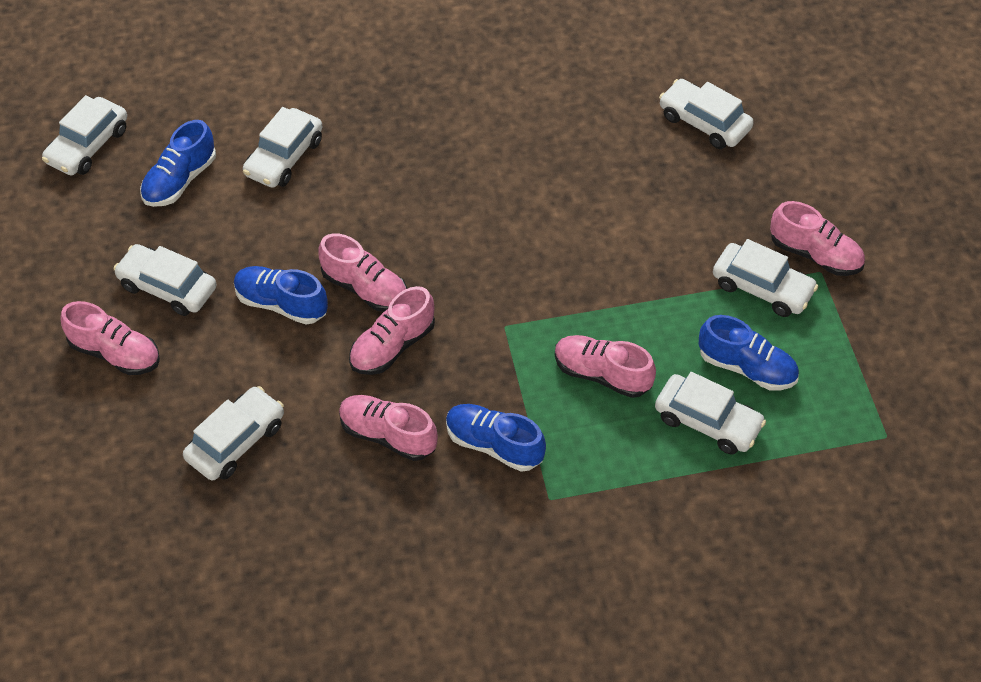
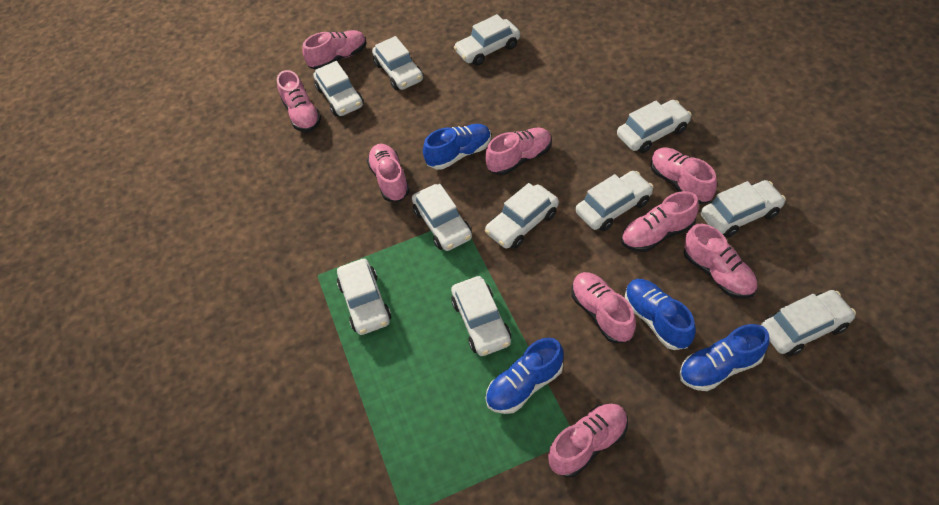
pink shoe: [60,301,160,375] [318,233,407,312] [339,395,438,461] [349,286,435,375] [555,335,656,398] [770,201,865,276] = 6 -> [277,70,321,132] [302,30,366,70] [367,144,410,202] [485,128,552,175] [548,404,628,478] [571,272,636,343] [621,191,699,252] [650,148,717,204] [684,224,757,299] = 9
white car: [42,95,127,175] [113,244,217,316] [183,386,284,481] [243,107,323,188] [655,372,766,455] [659,79,754,149] [713,239,818,317] = 7 -> [314,61,364,116] [337,259,391,335] [372,36,423,90] [412,184,472,251] [451,276,511,356] [454,14,520,66] [485,183,559,249] [576,171,653,231] [617,100,692,153] [701,180,786,238] [761,290,856,356] = 11

